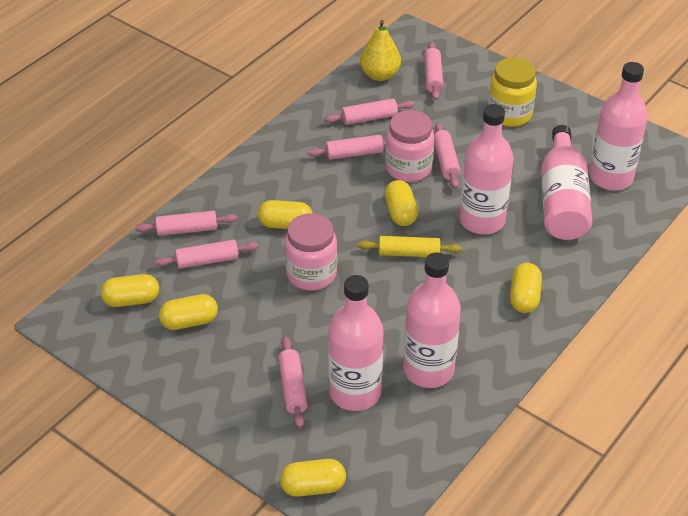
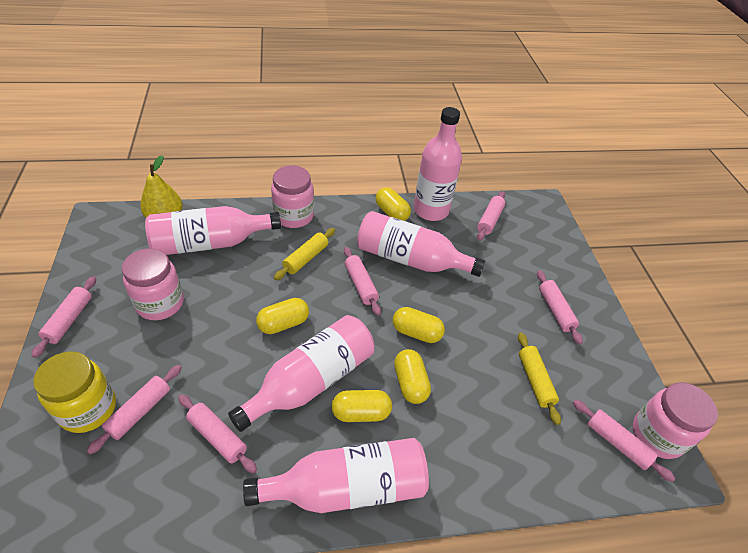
pink jar: [285,213,337,291] [385,110,434,182] = 2 -> [122,248,184,320] [271,165,314,228] [633,382,718,459] = 3
yellow capsule: [101,274,159,307] [159,294,218,330] [258,200,313,229] [280,459,346,497] [385,180,418,226] [510,263,542,313] = 6 -> [256,298,309,334] [331,390,392,422] [376,187,411,221] [393,307,445,343] [394,349,431,404] = 5
yellow rolling pin: [358,236,461,257] = 1 -> [274,228,335,280] [518,333,561,425] = 2

